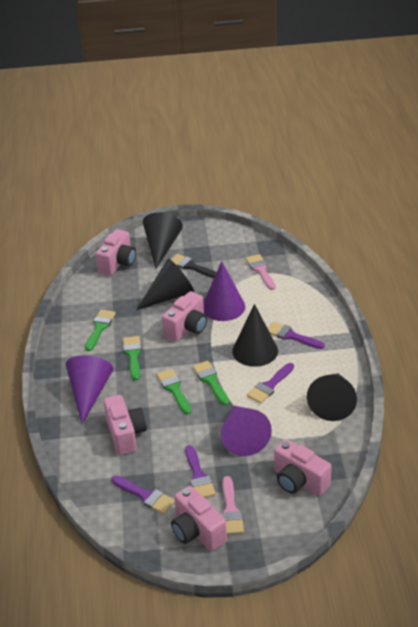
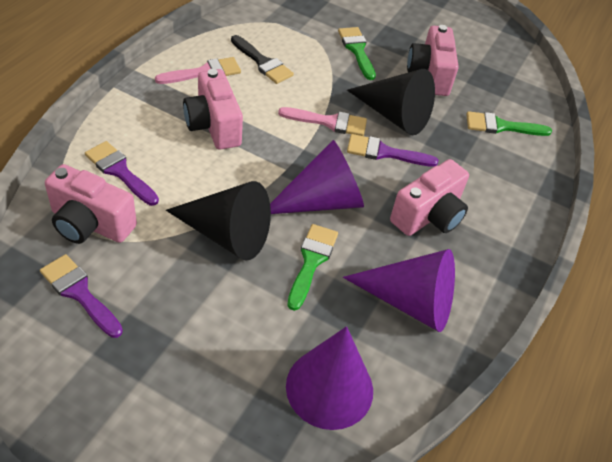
black cone: [136,258,194,310] [143,212,183,269] [232,304,278,367] [307,373,357,421] = 4 -> [166,181,271,261] [347,69,435,135] = 2
green brush: [85,310,116,351] [123,336,142,380] [157,369,191,414] [192,361,229,405] = 4 -> [287,224,338,311] [338,27,376,80] [466,111,552,136] = 3
pink camera: [96,229,136,275] [104,395,147,455] [162,291,207,342] [171,486,227,551] [274,439,332,496] = 5 -> [45,164,137,244] [183,69,243,150] [390,159,469,236] [407,25,459,96] = 4
purple brush: [111,475,175,514] [185,445,216,498] [247,363,294,404] [268,322,325,349] = 4 -> [40,254,123,338] [85,141,159,206] [347,134,438,167] = 3

